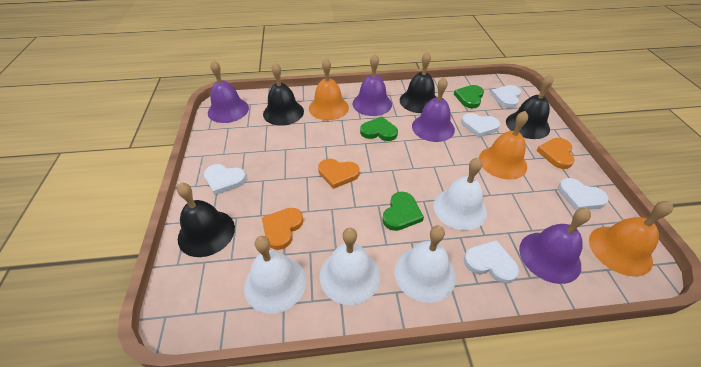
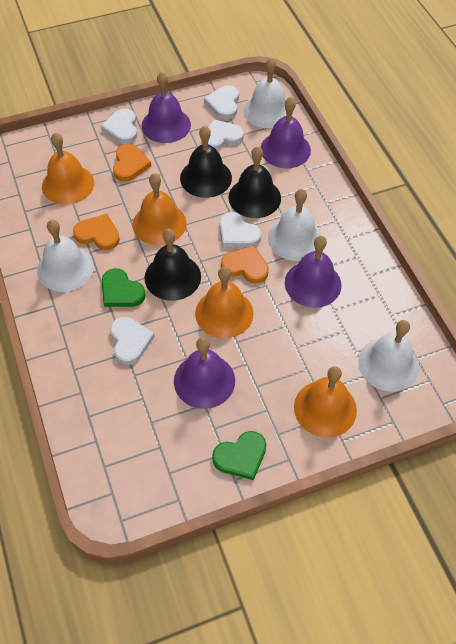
black bell: [177,183,235,257] [263,63,304,126] [400,52,436,113] [506,75,553,139] = 4 -> [144,229,201,301] [180,126,232,198] [228,146,281,218] = 3
green heart: [360,117,398,141] [382,192,424,231] [454,85,484,108] = 3 -> [102,268,146,307] [212,431,266,480] = 2
orange bell: [309,58,349,120] [479,111,528,180] [589,201,673,277] = 3 -> [42,132,94,205] [133,173,187,245] [195,266,253,338] [294,366,357,438] = 4

